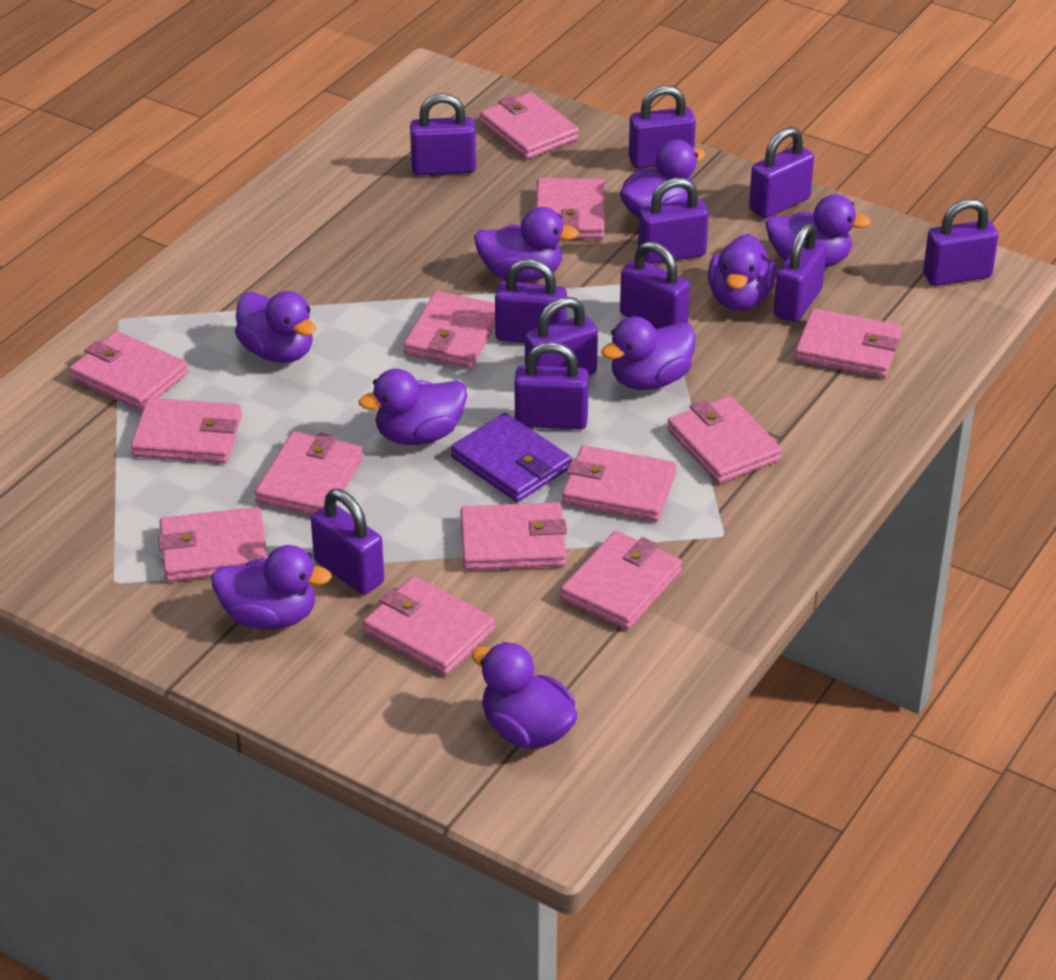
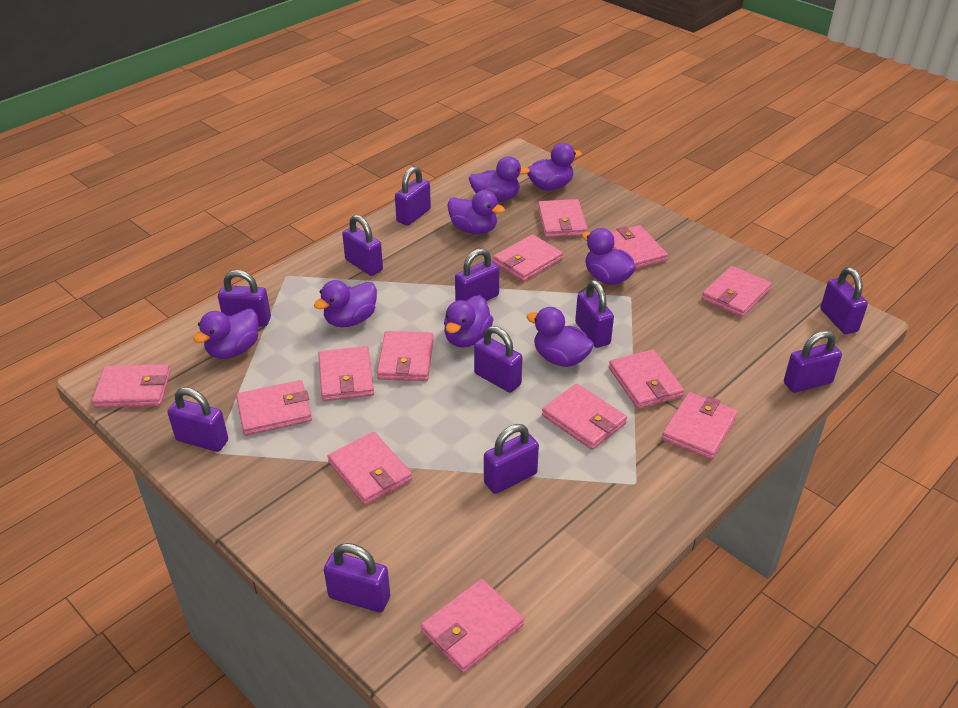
purple duck: [211,545,332,629] [235,291,316,363] [359,369,467,445] [472,642,577,749] [474,207,579,282] [601,316,696,390] [620,140,705,218] [708,234,776,311] [765,195,871,267] = 9 -> [193,309,258,359] [314,280,377,327] [444,295,494,348] [447,190,505,234] [469,156,530,202] [526,307,594,367] [527,143,582,191] [582,228,636,285] = 8
purple wallet: [451,413,572,502] = 1 -> none = 0

